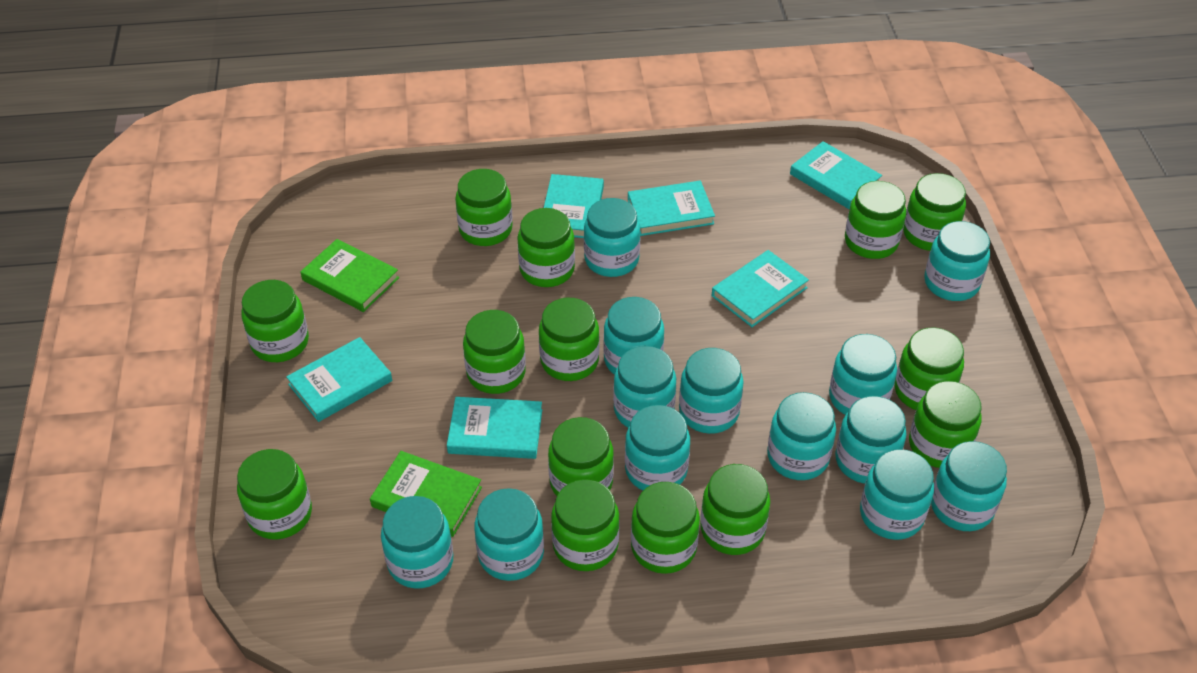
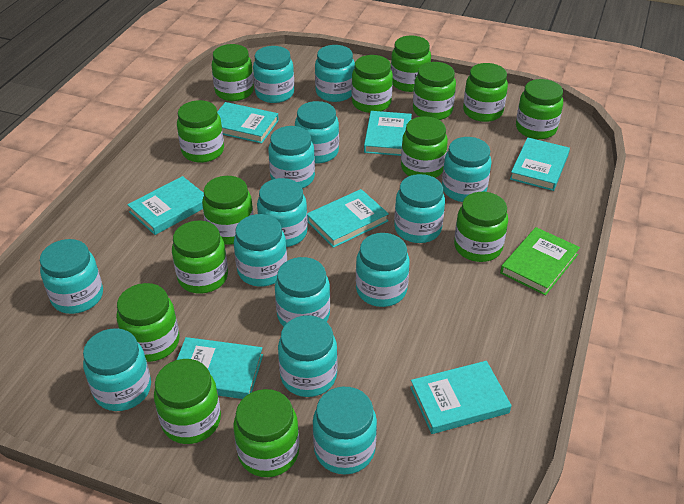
green book: [300,239,399,312] [370,451,482,537] = 2 -> [500,227,580,296] = 1
turquoise book: [286,337,392,422] [447,397,542,459] [544,174,604,238] [628,180,715,236] [712,250,809,327] [790,141,882,209] = 6 -> [127,176,204,235] [177,337,263,399] [217,102,279,143] [307,189,389,248] [364,111,412,156] [410,361,512,434] [510,137,570,191] = 7
turquoise jar: [381,496,453,589] [474,488,544,581] [584,198,640,277] [603,297,664,374] [613,346,676,428] [625,405,690,491] [679,348,744,434] [767,392,836,480] [829,334,897,415] [835,396,906,484] [860,449,934,540] [924,221,990,301] [931,441,1007,531] = 13 -> [40,239,103,314] [83,328,151,411] [234,214,287,286] [253,46,294,103] [257,178,308,247] [268,126,315,188] [275,257,330,327] [278,315,338,397] [295,101,339,164] [313,387,377,475] [315,45,355,102] [356,233,409,307] [394,174,445,243] [442,137,492,202] = 14

